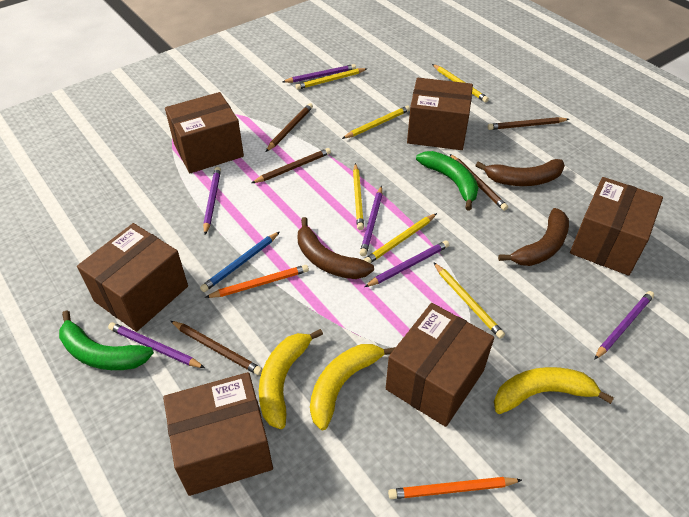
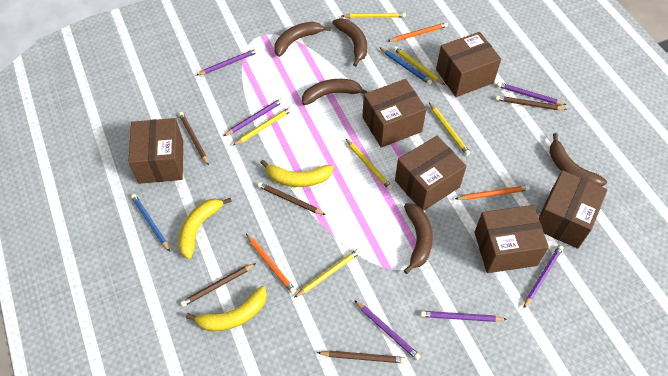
blue pencil: [200,232,280,292] = 1 -> [131,194,170,252] [379,47,432,85] = 2
brown banana: [297,217,374,279] [475,159,565,186] [498,208,569,266] = 3 -> [274,22,331,57] [302,79,368,105] [332,18,367,67] [404,203,433,274] [549,133,607,187] = 5
green banana: [59,310,154,370] [416,151,479,211] = 2 -> none = 0
orange pencil: [205,265,309,298] [388,477,522,499] = 2 -> [246,234,296,294] [387,22,448,42] [455,185,530,200] = 3

